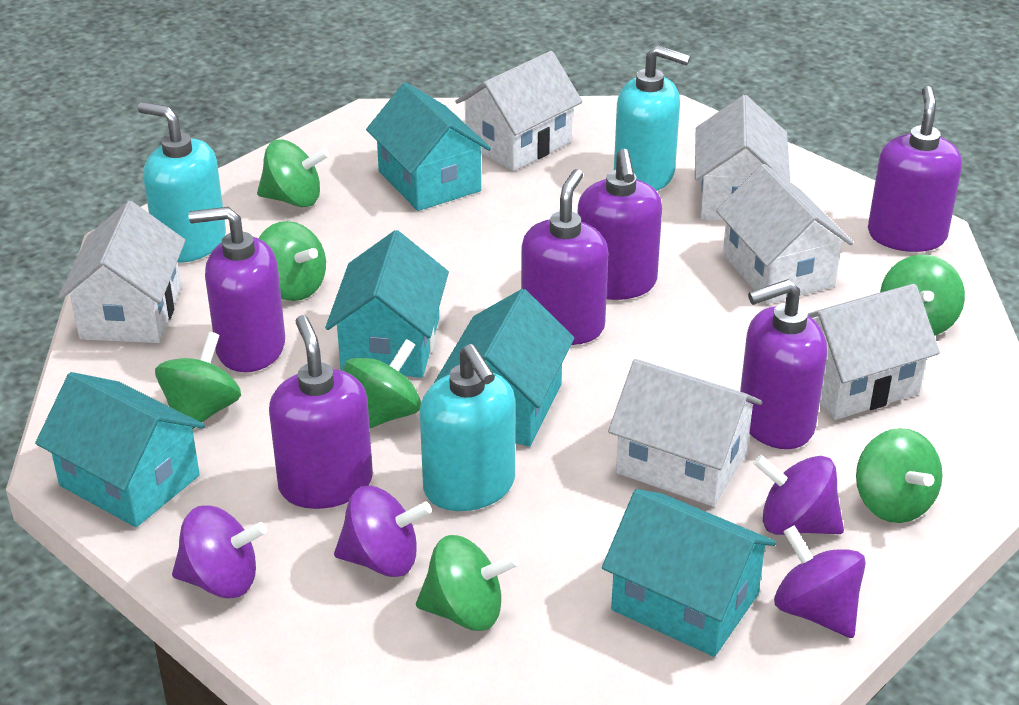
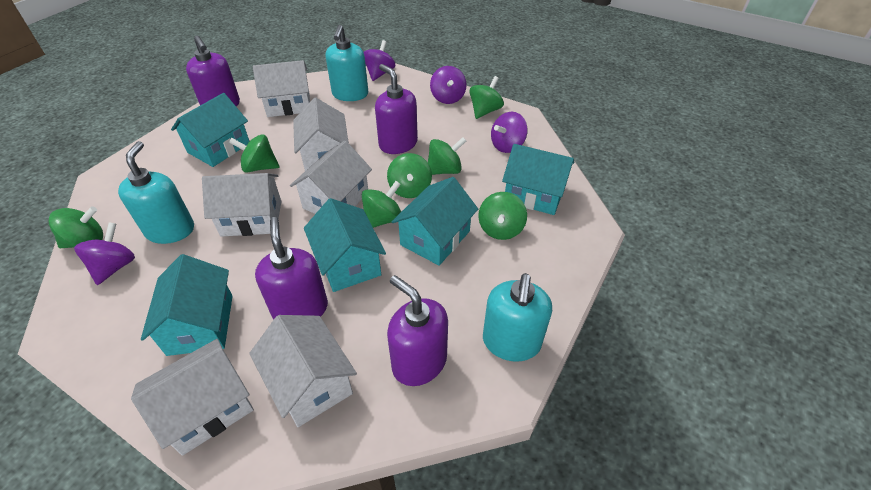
purple soap dispenser: [188,207,285,372] [269,315,373,509] [521,169,608,345] [578,149,662,300] [740,279,827,449] [868,86,962,252] = 6 -> [186,36,240,107] [255,217,328,319] [375,64,418,154] [387,275,448,386] = 4

